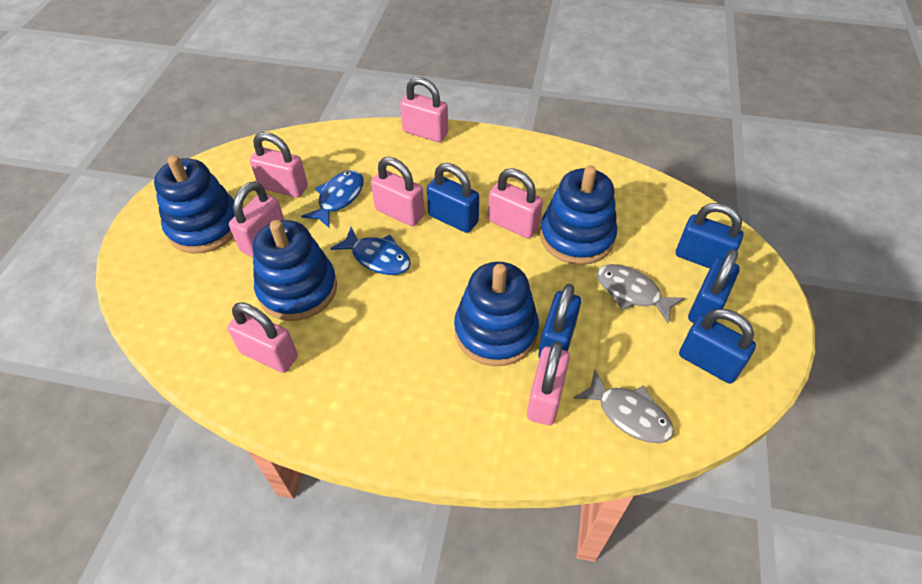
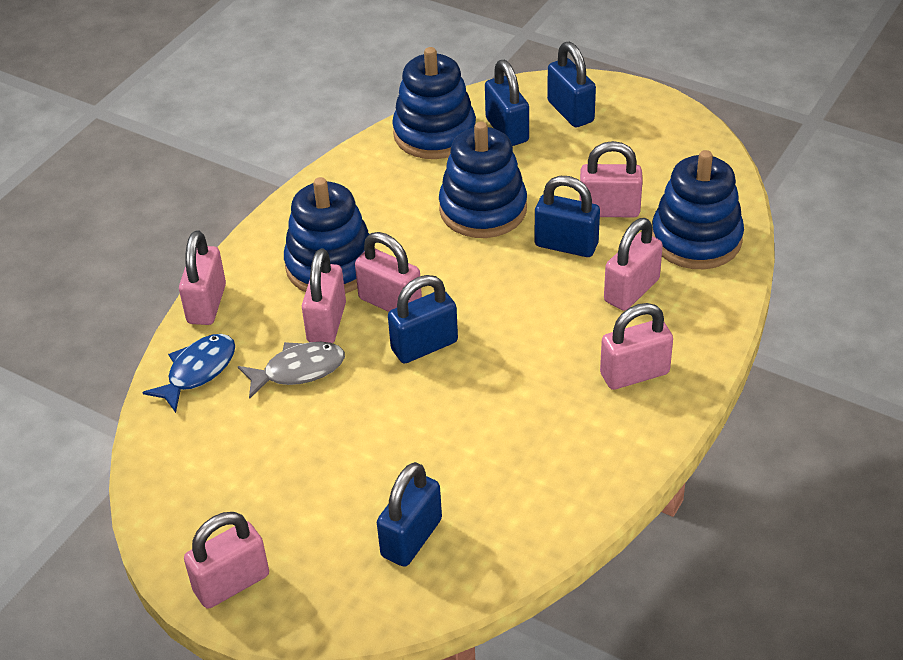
blue fish: [301,170,364,229] [330,227,411,275] = 2 -> [142,334,235,413] = 1
grey fish: [574,370,674,443] [597,264,685,324] = 2 -> [238,342,345,399] = 1

